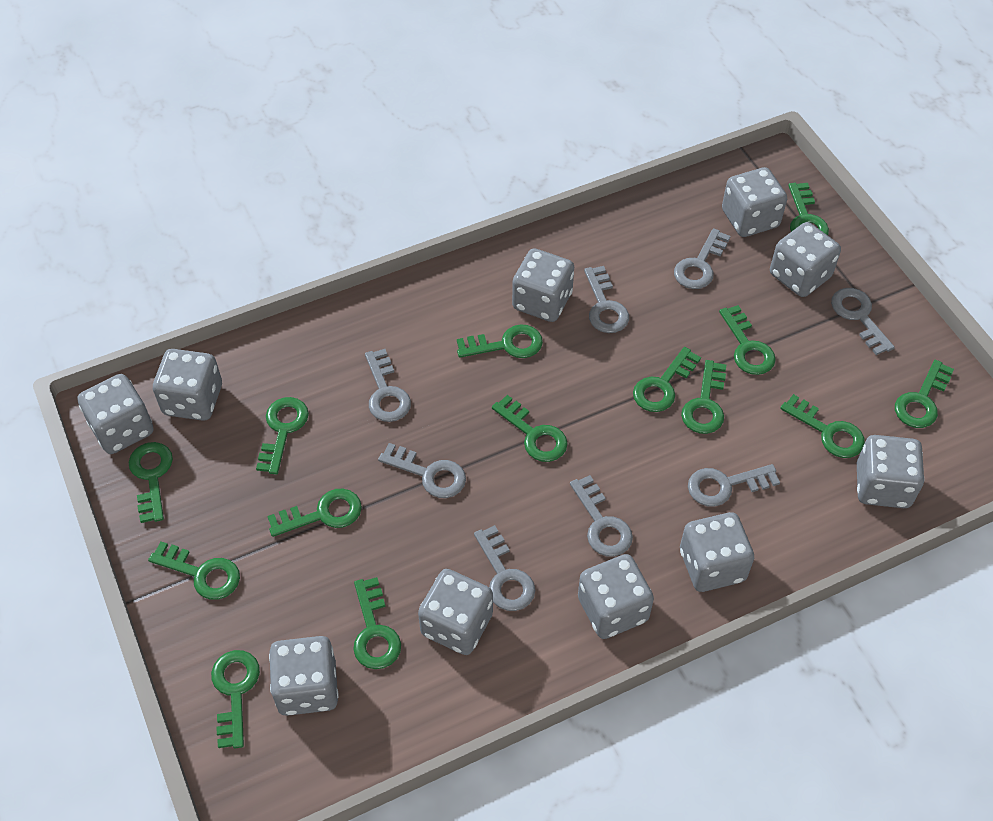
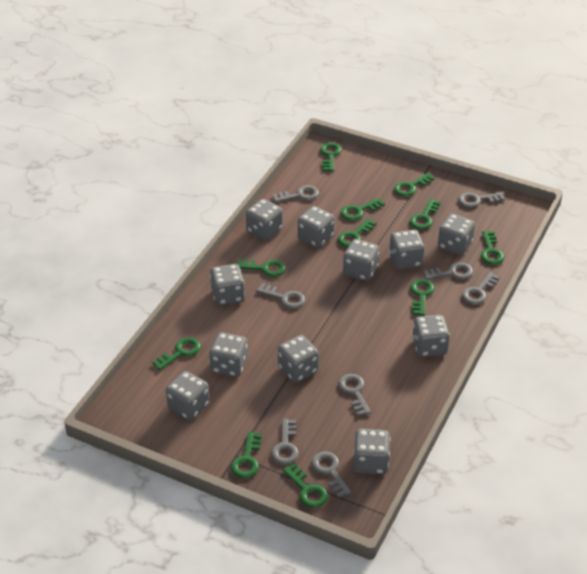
green key: [128,442,173,523] [148,542,240,600] [211,650,260,748] [256,397,309,474] [267,489,362,537] [353,577,401,669] [457,324,543,358] [492,395,568,462] [633,347,701,412] [681,360,726,434] [719,305,776,375] [780,394,865,458] [788,183,829,235] [895,360,954,428] = 14 -> [152,337,201,370] [231,432,262,478] [238,259,286,277] [283,463,328,508] [320,142,341,171] [338,218,376,247] [341,198,385,221] [394,173,435,196] [410,199,440,230] [410,279,434,316] [481,231,504,265] = 11
grey dice: [78,374,154,454] [153,349,222,421] [269,636,339,716] [418,569,493,655] [512,248,574,322] [578,554,654,639] [680,512,754,592] [722,167,787,237] [770,222,841,297] [857,435,925,508] = 10 -> [166,371,210,420] [209,332,248,377] [210,264,245,305] [246,199,283,241] [278,335,319,383] [298,206,335,248] [343,239,379,281] [354,429,390,475] [389,230,424,270] [412,315,450,357] [438,214,475,255] = 11

